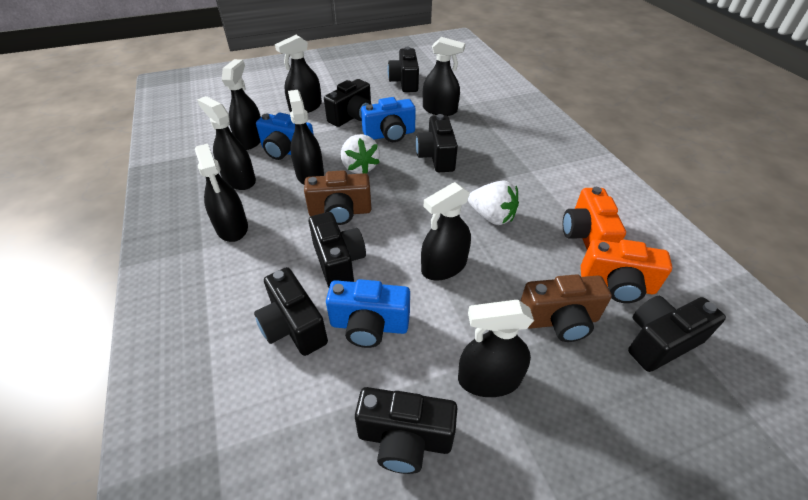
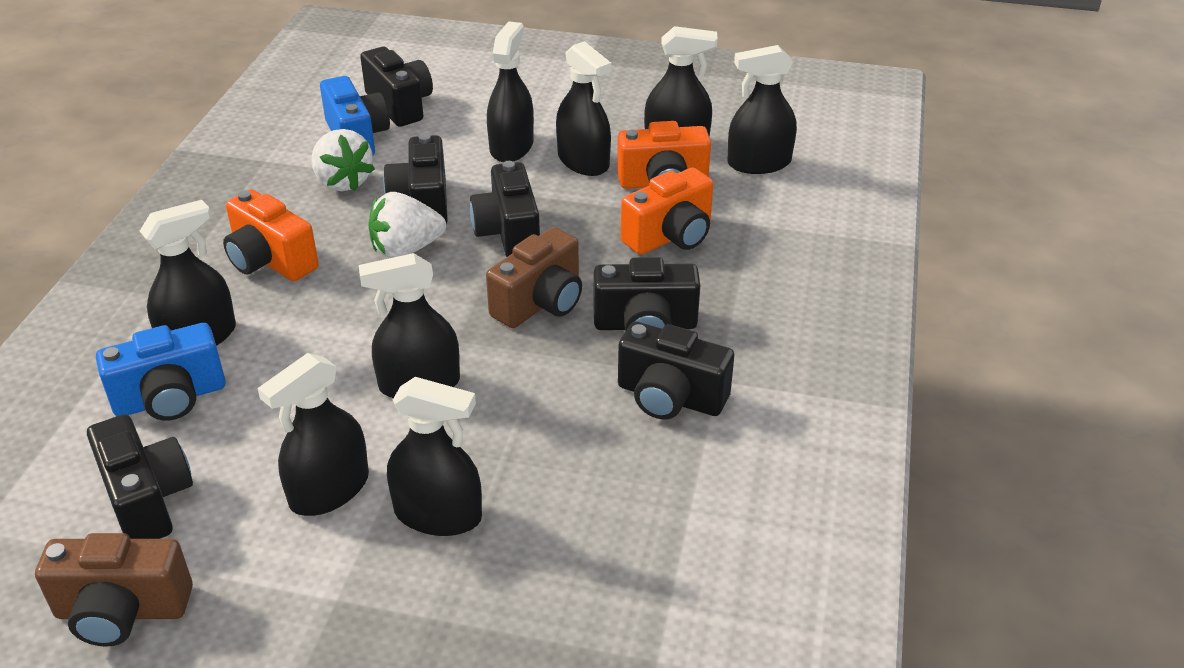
black camera: [254,267,328,356] [309,212,366,287] [324,79,371,127] [355,387,457,474] [387,47,419,92] [416,114,458,172] [628,296,726,372] = 7 -> [87,414,193,539] [360,47,433,127] [383,133,448,224] [470,161,540,257] [594,257,700,332] [618,322,734,419] = 6
blue camera: [256,113,314,160] [326,279,410,348] [361,97,416,142] = 3 -> [96,323,226,421] [320,76,390,155] = 2
orange camera: [563,187,626,250] [581,240,672,303] = 2 -> [223,189,319,281] [617,121,711,189] [621,167,713,255] = 3

